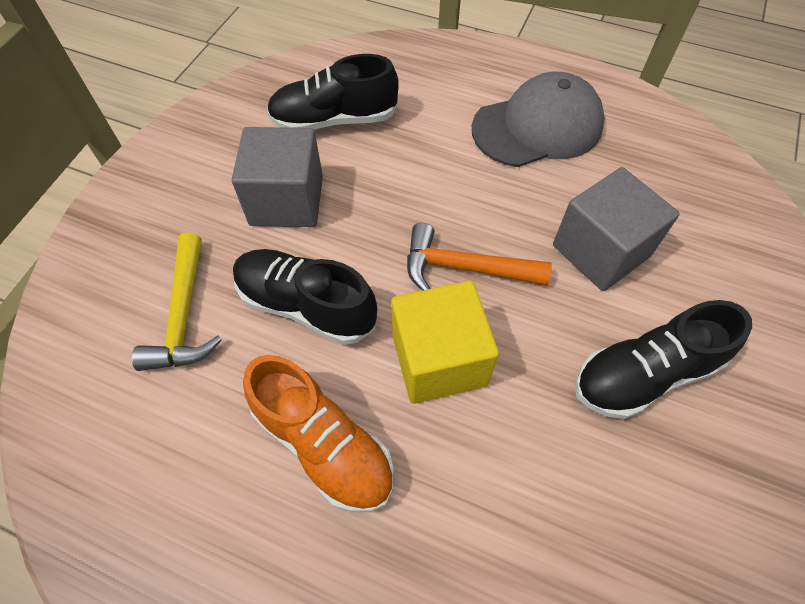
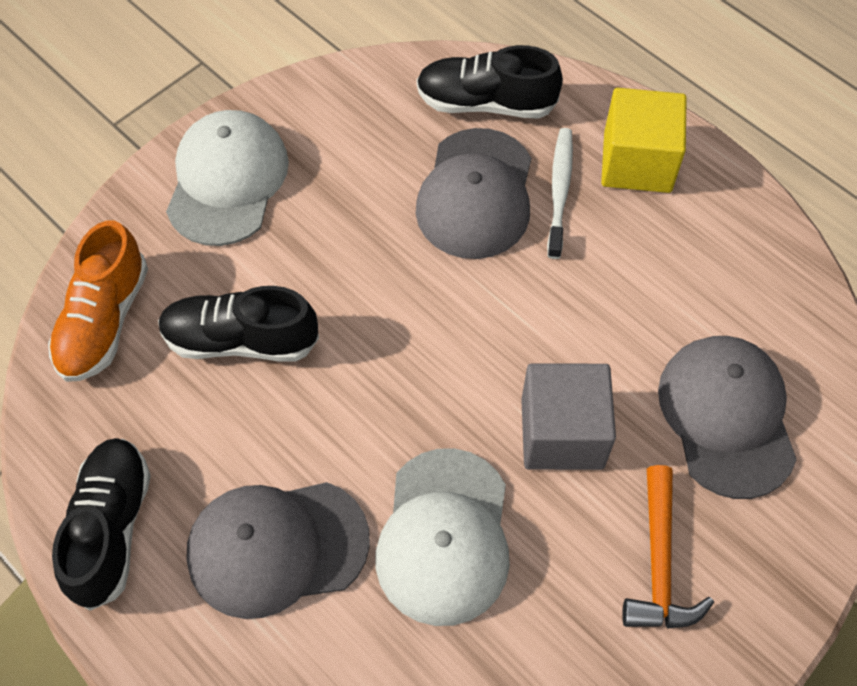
grey cap: [472,72,605,167] = 1 -> [186,482,370,619] [416,128,531,259] [658,336,797,499] = 3
grey cube: [232,127,323,227] [553,167,680,291] = 2 -> [521,363,616,470] = 1
white cap: none = 0 -> [166,110,289,246] [375,448,510,626] = 2
white toothbrush: none = 0 -> [547,128,573,259] = 1
yellow hammer: [132,233,222,371] = 1 -> none = 0

